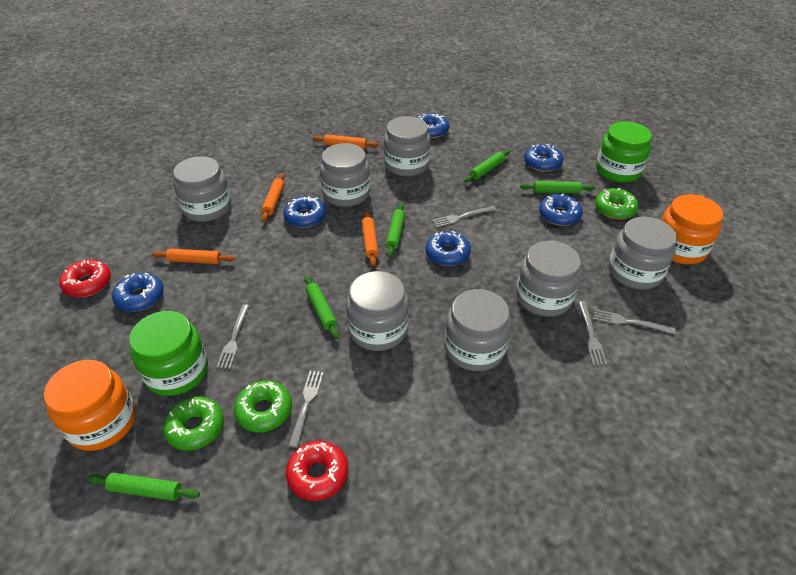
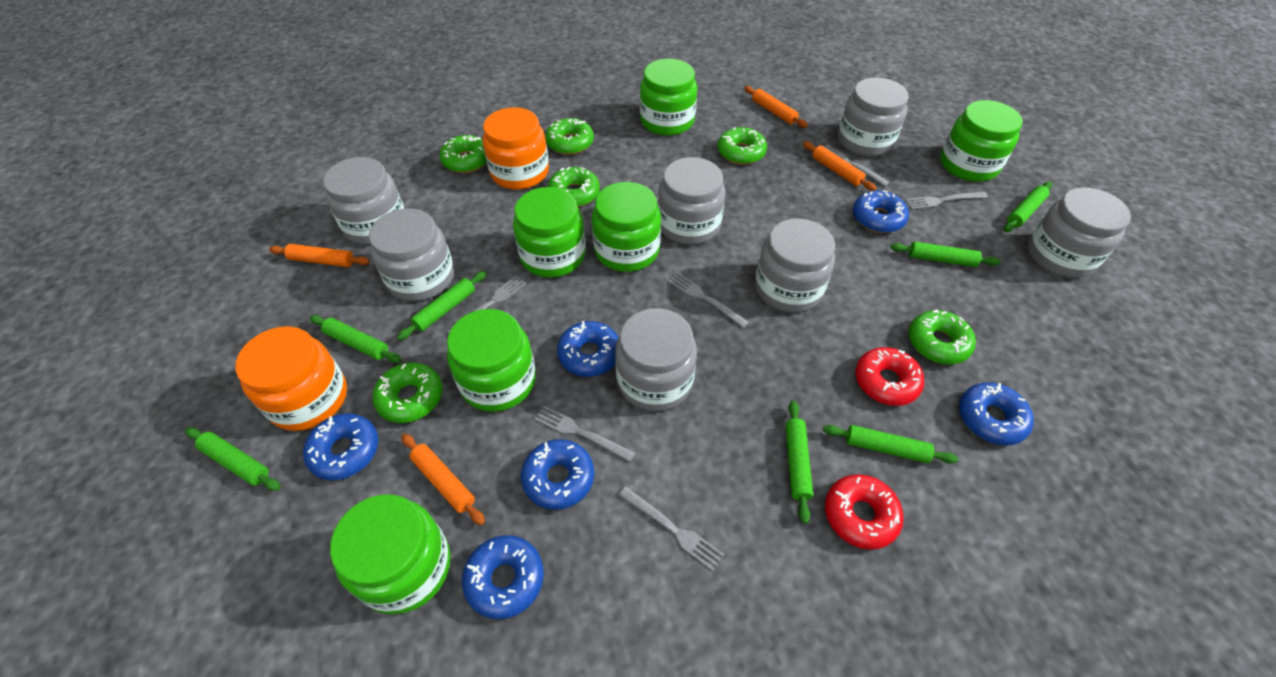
green donut: [163,397,224,451] [234,381,292,432] [595,188,639,219] = 3 -> [372,362,442,423] [440,135,487,173] [545,118,594,155] [548,167,600,207] [718,127,767,164] [909,309,976,364] = 6
green jar: [129,311,208,396] [596,121,652,183] = 2 -> [330,494,451,614] [447,309,536,412] [513,187,586,278] [592,182,661,272] [640,59,697,136] [941,100,1023,182] = 6
green rolling pin: [88,473,200,501] [304,275,339,339] [386,203,405,257] [464,150,510,182] [520,181,595,193] = 5 -> [185,427,281,491] [310,315,402,363] [397,271,487,340] [785,400,813,524] [823,425,958,464] [890,242,1001,267] [1004,182,1052,232] = 7
grey fork: [216,304,249,369] [289,371,324,448] [432,206,496,227] [578,301,607,365] [593,309,676,334] = 5 -> [447,276,527,334] [534,406,635,462] [619,487,724,571] [668,273,749,328] [824,145,890,186] [906,191,988,210] = 6

